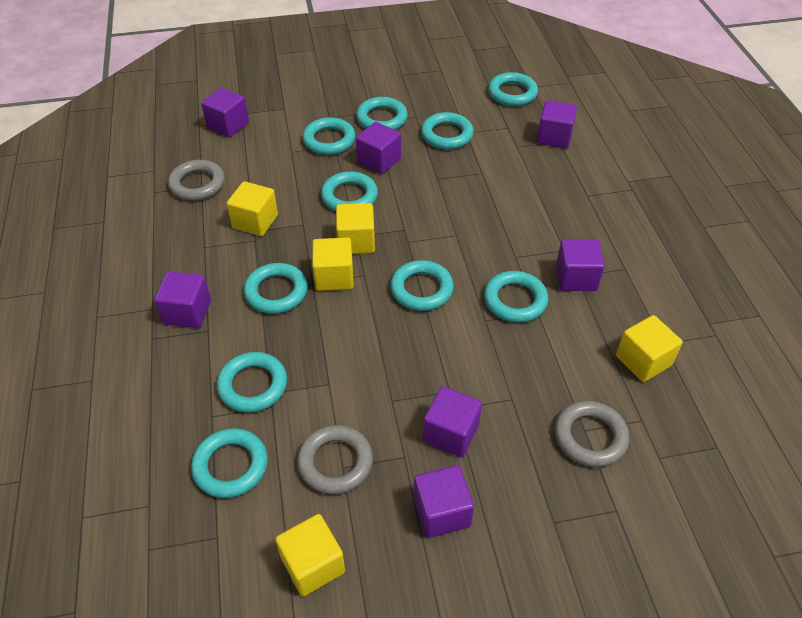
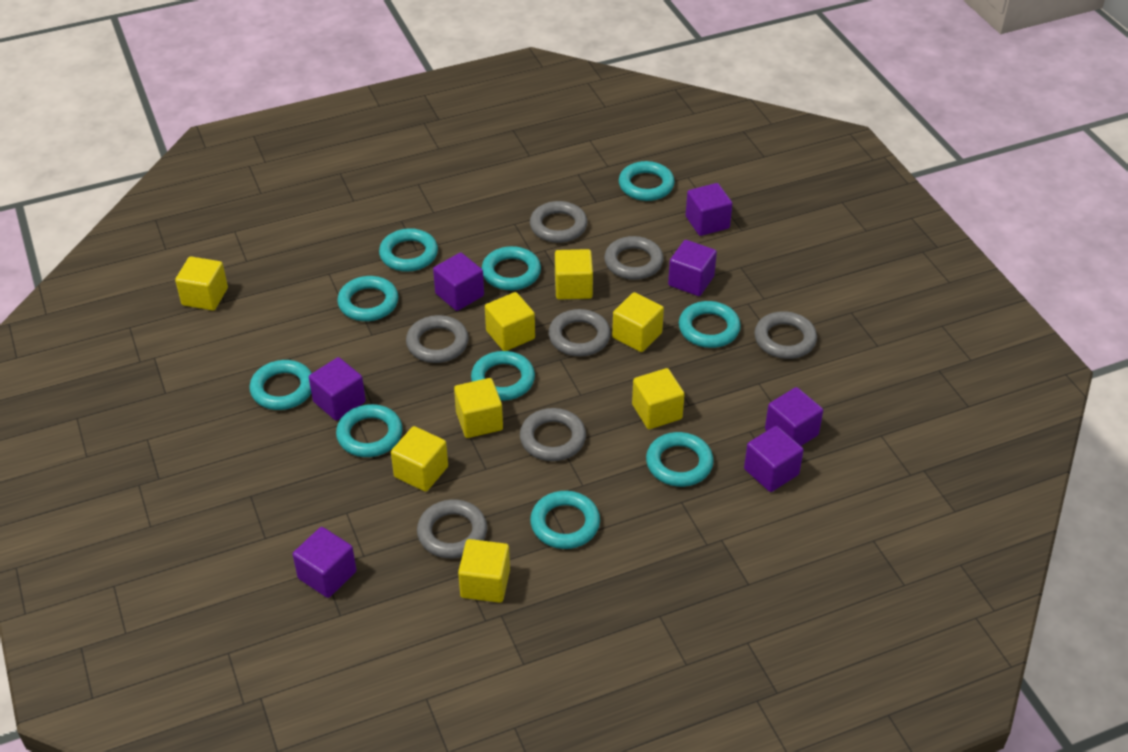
grey ring: [168,160,225,201] [297,425,373,494] [555,401,629,467] = 3 -> [406,315,469,363] [417,499,487,558] [520,408,586,461] [530,201,587,243] [548,309,611,356] [604,236,664,280] [754,311,817,359] = 7
yellow cube: [227,181,278,236] [275,514,345,597] [312,237,354,291] [336,203,375,254] [616,315,683,382] = 5 -> [175,257,228,311] [391,426,448,492] [454,378,503,438] [458,539,510,603] [485,292,535,351] [555,249,593,300] [612,292,664,352] [632,368,685,429] = 8

